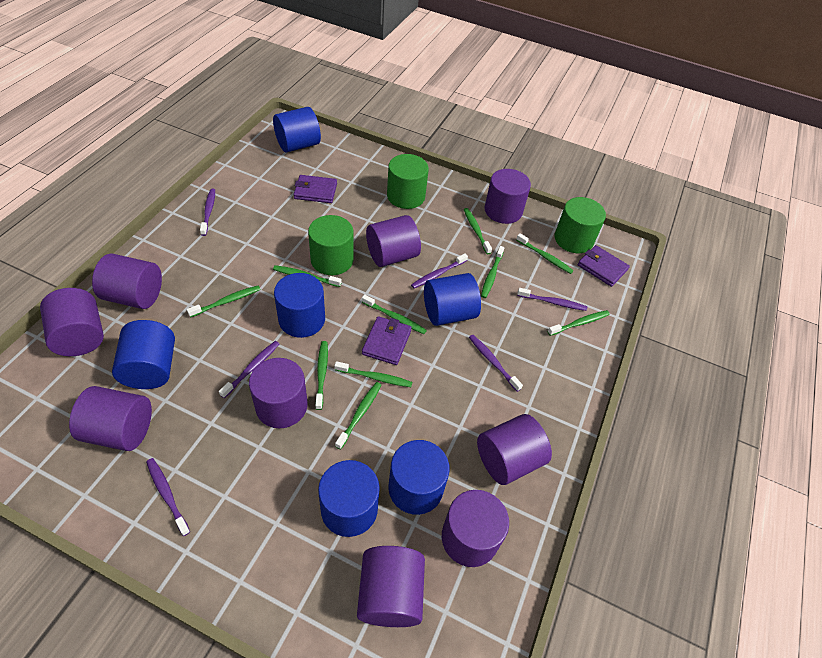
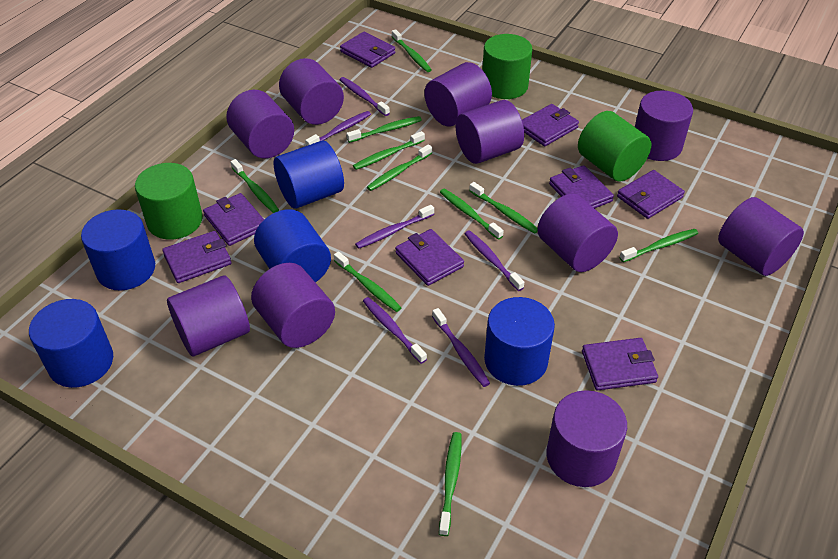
blue cylinder: [112,320,175,389] [273,107,321,153] [274,273,325,338] [318,460,380,537] [388,440,450,515] [424,273,481,326] = 6 -> [29,299,113,388] [81,209,155,290] [254,209,331,283] [274,141,344,208] [484,297,555,386] = 5
purple cylinder: [40,288,104,356] [69,386,152,451] [92,253,162,309] [249,358,308,428] [357,546,425,627] [366,215,421,267] [442,490,509,567] [477,414,552,485] [484,169,531,224] = 9 -> [167,275,250,357] [226,90,294,158] [251,263,335,348] [279,58,344,125] [425,62,492,127] [456,100,524,164] [537,194,618,272] [546,390,627,487] [635,90,693,161] [718,197,804,276] = 10
purple wallet: [294,175,337,203] [362,316,412,365] [578,245,630,287] = 3 -> [162,231,232,283] [203,193,264,246] [340,32,395,68] [395,229,464,286] [522,104,579,146] [549,165,614,209] [582,338,658,390] [617,170,685,219] = 8

